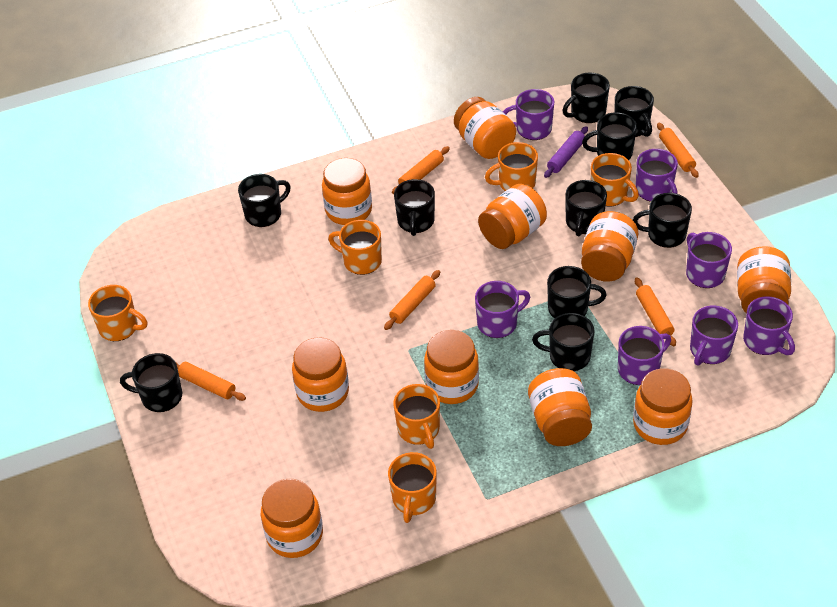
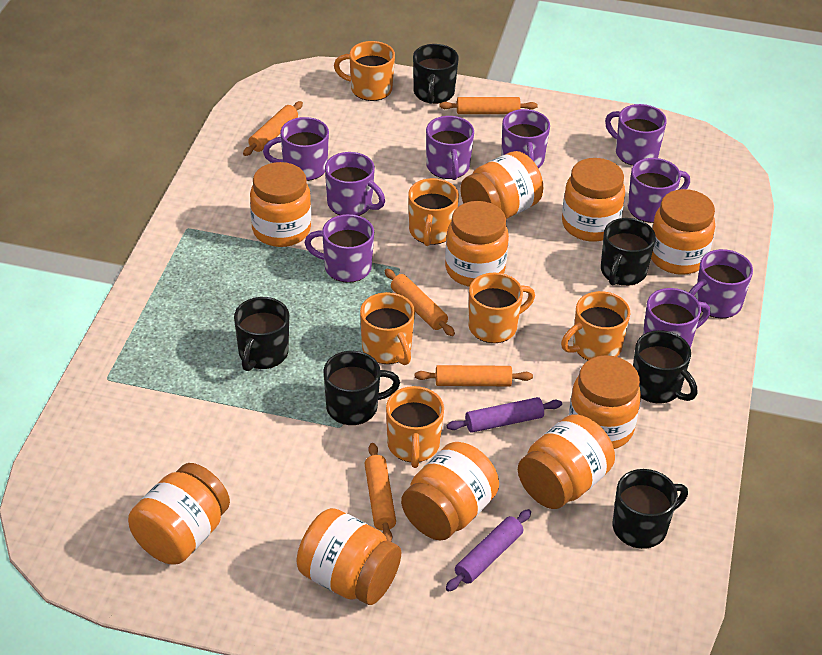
black mug: [120,353,182,412] [238,174,291,227] [394,179,435,236] [532,313,594,371] [547,266,607,319] [563,73,610,123] [565,180,607,236] [582,112,637,160] [614,86,654,137] [633,193,692,248] = 10 -> [234,297,289,371] [323,351,400,425] [413,44,459,104] [601,218,656,286] [613,469,688,549] [633,330,697,404] = 6
purple mug: [475,281,530,338] [503,89,554,140] [618,326,671,385] [636,149,678,202] [686,232,732,288] [690,306,738,365] [743,296,795,355] = 7 -> [263,117,329,181] [304,214,374,283] [325,152,385,216] [426,116,474,180] [501,109,550,168] [605,104,667,166] [628,158,690,223] [643,288,710,348] [689,249,753,319] = 9
purple rolling pin: [544,126,588,178] = 1 -> [446,509,531,592] [447,397,562,433] = 2

